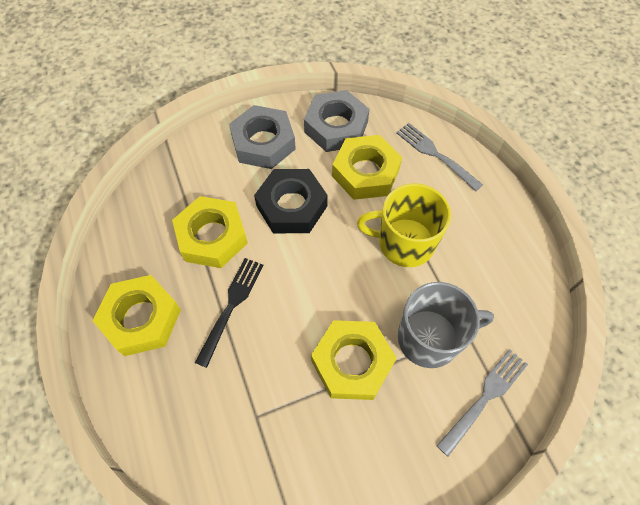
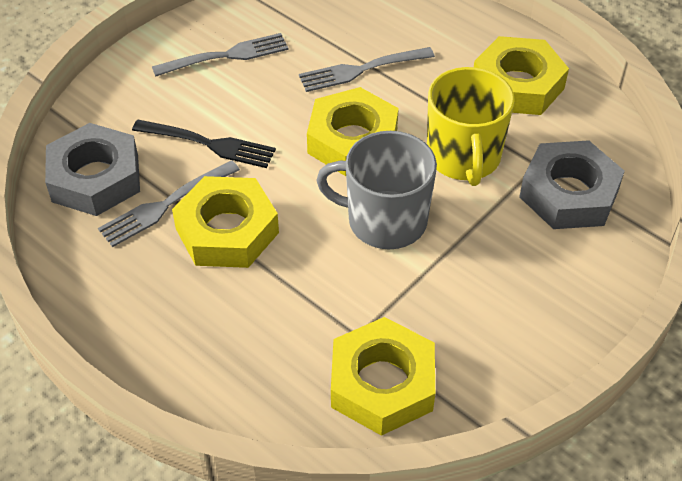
black nut: [254,169,328,233] = 1 -> none = 0
grey fork: [396,123,483,191] [437,349,528,456] = 2 -> [98,160,240,247] [152,33,289,77] [299,47,435,92] = 3

